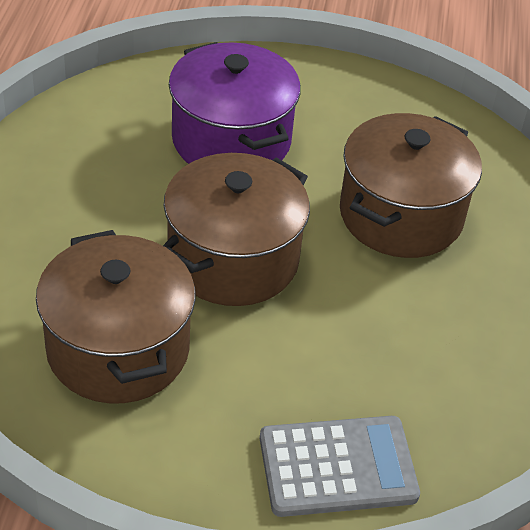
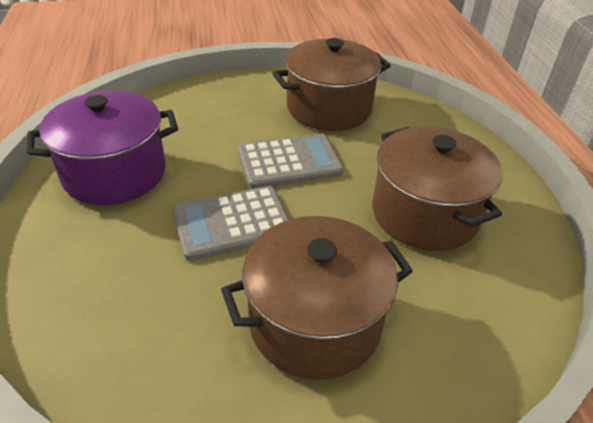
grey calculator: [260,416,420,517] = 1 -> [173,186,289,261] [238,133,344,189] = 2

